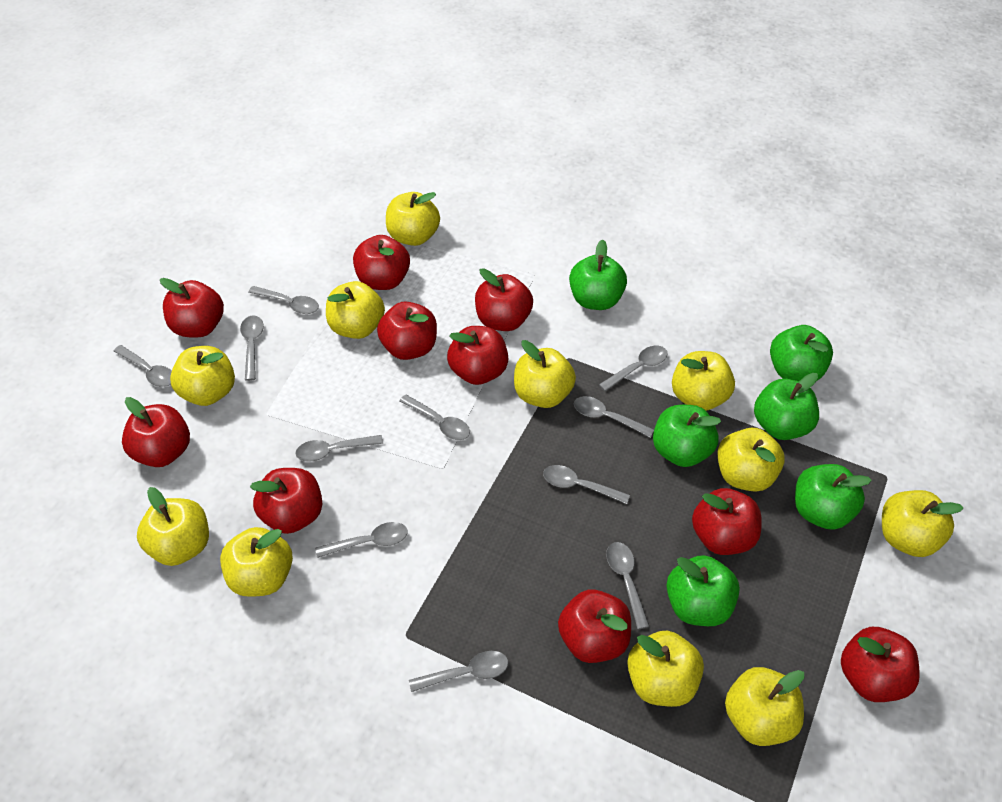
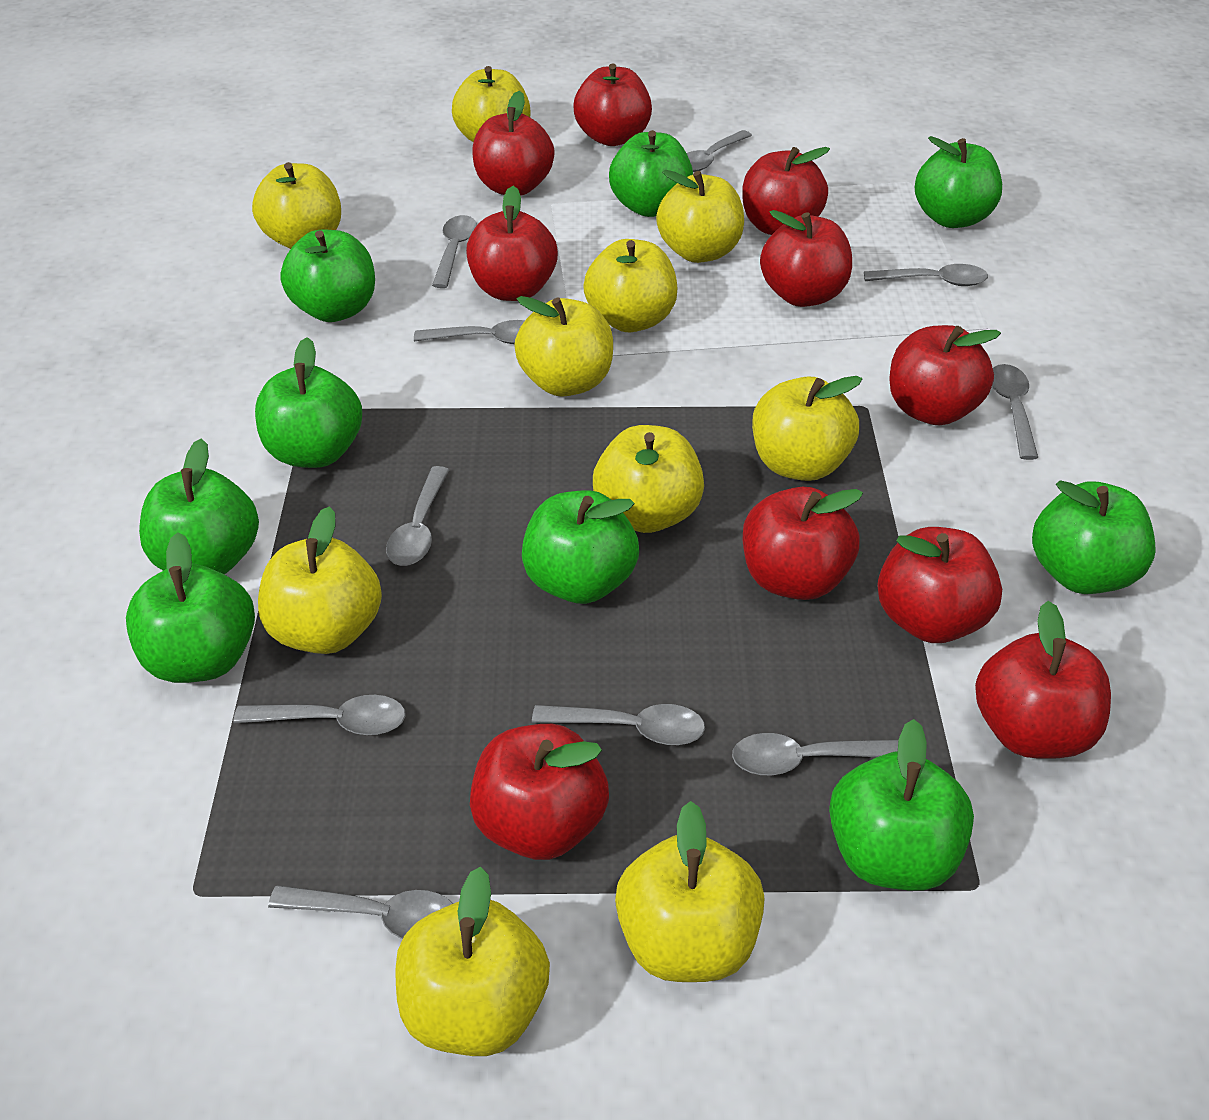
green apple: [569,239,627,310] [653,405,721,467] [666,555,740,626] [754,373,819,440] [770,325,833,381] [795,464,872,530] = 6 -> [126,532,255,683] [139,438,259,574] [255,337,362,468] [280,230,375,322] [522,490,639,604] [609,130,693,217] [829,719,974,891] [915,136,1002,228] [1032,480,1155,594] = 9
grey spoon: [113,345,172,387] [240,315,264,381] [248,286,319,314] [295,435,383,462] [315,522,408,558] [400,394,470,440] [409,651,508,692] [543,465,630,504] [574,396,654,438] [599,346,668,392] [606,542,650,629] = 11 -> [233,695,406,735] [268,885,453,939] [386,466,449,566] [414,320,525,344] [432,215,477,288] [532,704,705,745] [687,130,752,172] [732,733,898,775] [864,264,988,286] [992,364,1038,460] = 10
yellow apple: [137,487,209,566] [170,346,235,406] [220,527,293,597] [326,281,385,339] [386,192,440,246] [514,340,576,408] [627,631,704,707] [672,351,735,411] [718,428,785,492] [725,667,804,746] [882,490,963,557] = 11 -> [252,162,341,249] [258,506,382,654] [395,867,550,1056] [452,66,530,142] [514,296,613,397] [583,239,677,332] [593,425,704,533] [615,801,764,982] [656,170,744,263] [752,376,862,481] = 10

